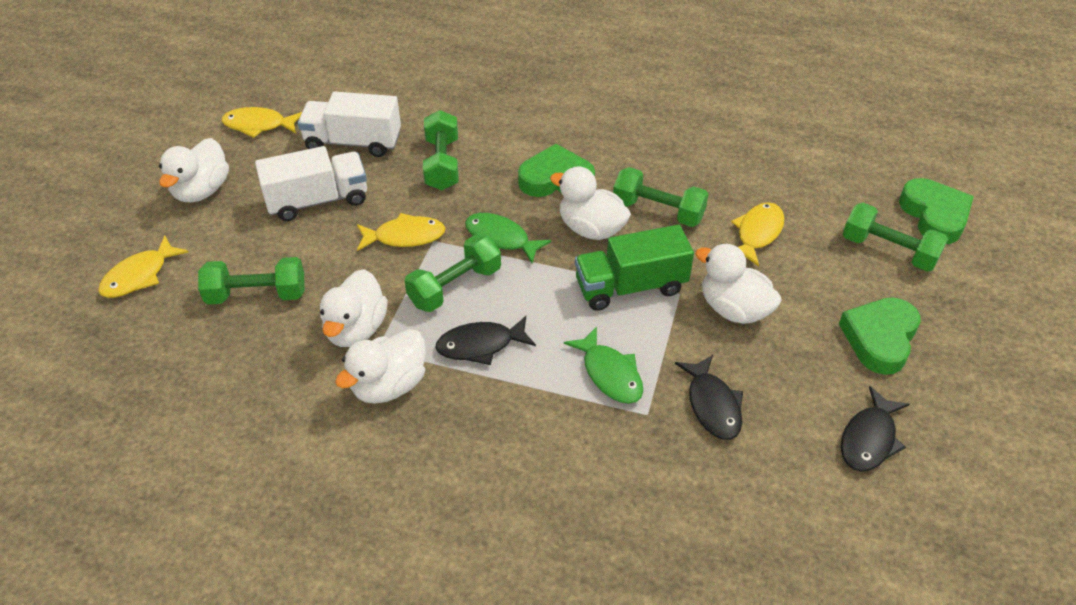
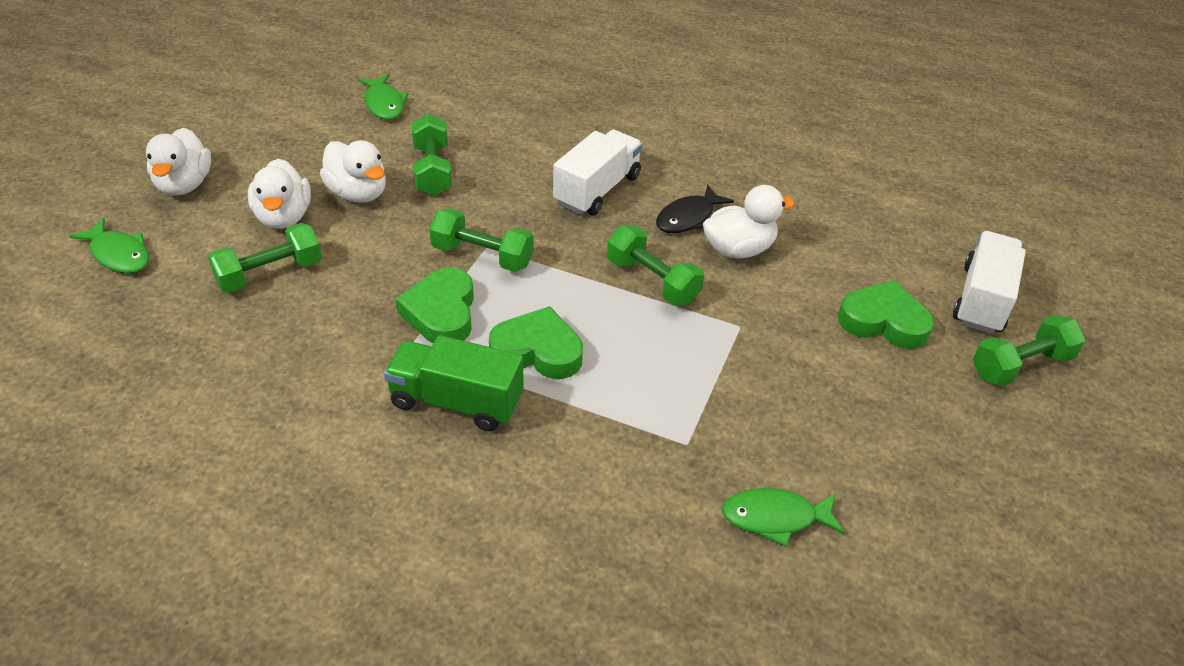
black fish: [435,316,536,365] [675,355,743,440] [841,386,910,472] = 3 -> [656,184,734,233] = 1
green fish: [465,213,551,263] [564,326,643,404] = 2 -> [69,218,149,273] [358,74,409,120] [722,488,845,547] = 3
white duck: [159,138,229,203] [320,269,388,347] [335,329,426,403] [550,166,631,240] [695,244,782,324] = 5 -> [146,128,211,196] [248,159,311,229] [320,140,386,203] [703,185,794,259] = 4
yellow fish: [98,235,188,298] [222,107,302,138] [357,213,446,251] [731,202,785,267] = 4 -> none = 0

